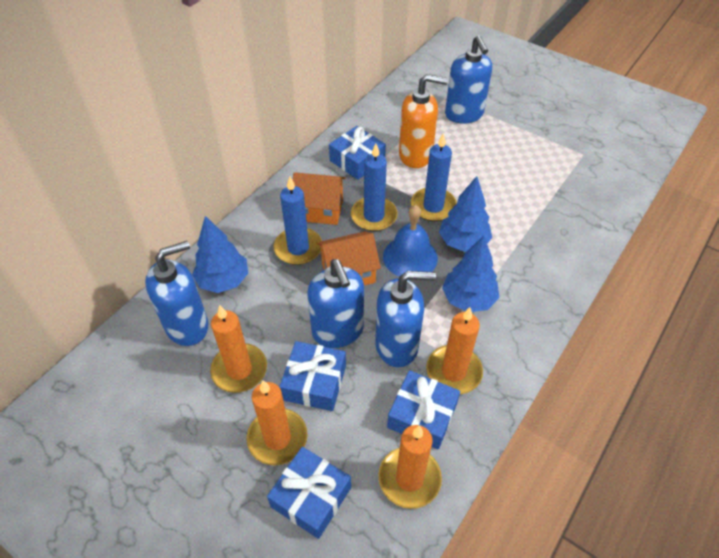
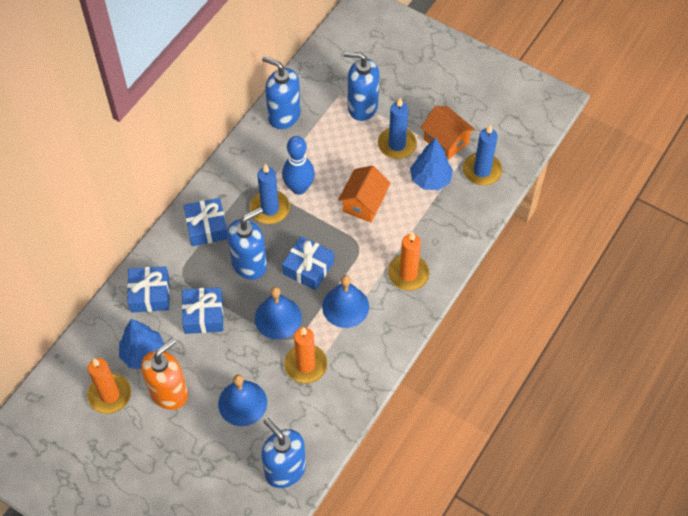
blue bell: [383,205,438,276] = 1 -> [218,374,267,426] [255,287,302,339] [322,275,369,328] = 3
blue bowling pin: none = 0 -> [282,136,315,195] = 1
blue tree: [192,216,248,293] [439,176,492,252] [442,236,499,312] = 3 -> [119,319,164,369] [410,137,453,190] = 2
orange candle: [210,305,267,393] [247,380,308,465] [378,425,442,509] [426,307,483,394] = 4 -> [87,358,131,414] [284,327,327,383] [388,232,429,291] = 3

